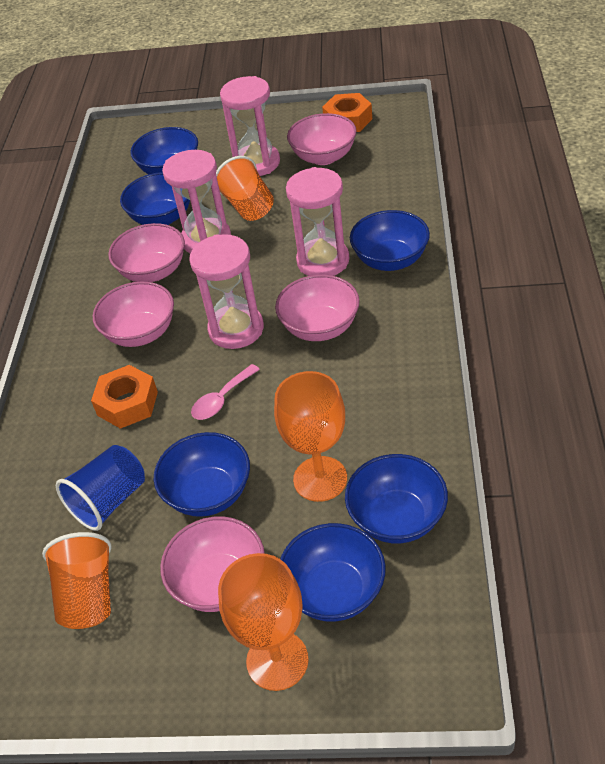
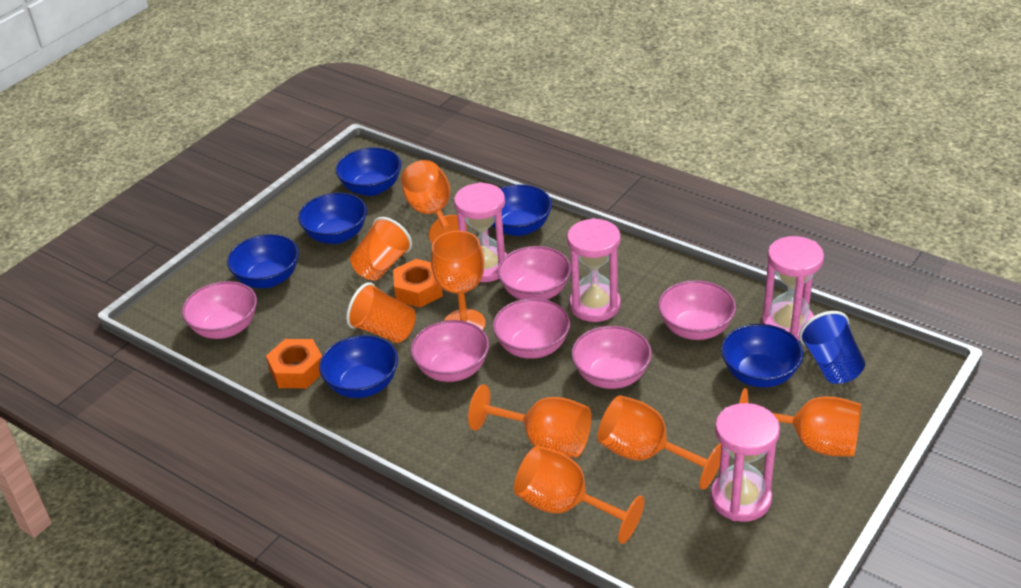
orange goblet: [218,553,309,691] [274,371,347,502] = 2 -> [401,160,467,244] [431,231,486,330] [468,384,591,458] [514,446,645,544] [597,395,721,490] [739,388,861,457] = 6
pink bowl: [93,282,174,347] [108,223,185,282] [160,516,265,612] [275,275,360,341] [287,113,356,165] = 5 -> [182,281,257,339] [411,320,489,382] [493,298,570,359] [497,246,571,300] [571,326,652,389] [658,280,736,340] = 6
pink spoon: [191,364,260,420] = 1 -> none = 0

